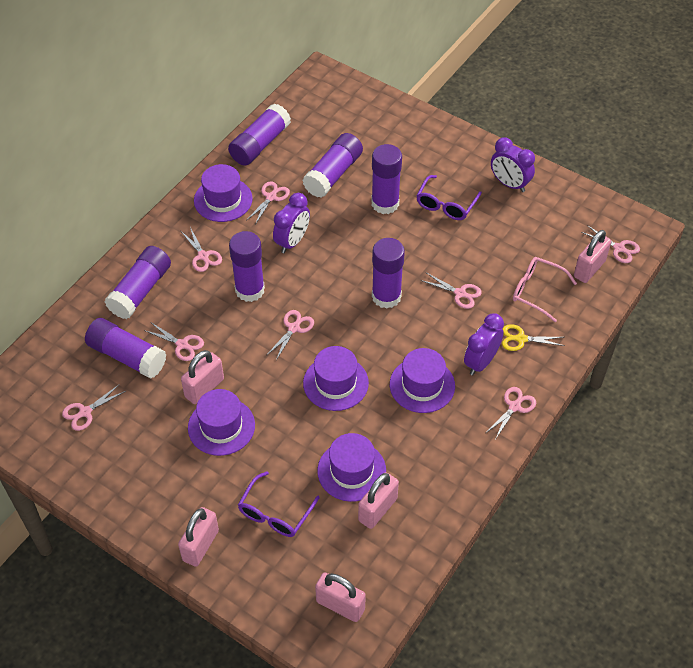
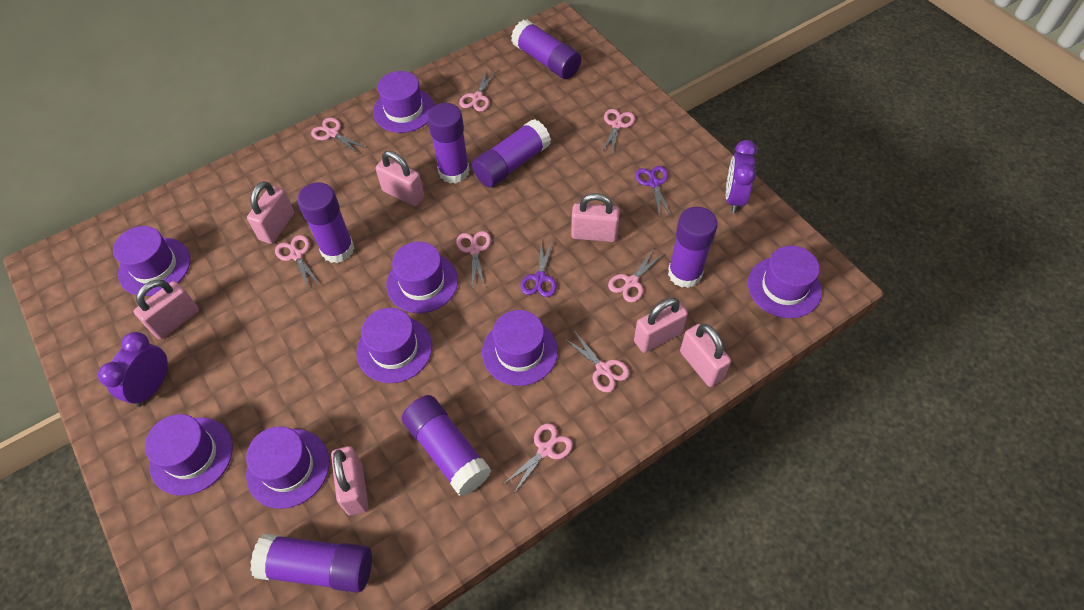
pink glasses: [513,257,577,322] = 1 -> none = 0
pink padlock: [178,507,219,567] [181,350,224,404] [315,573,366,622] [358,472,399,529] [574,230,611,283] = 5 -> [133,279,199,340] [247,181,294,244] [331,446,368,515] [376,151,424,206] [571,193,620,242] [634,298,688,353] [680,324,731,387] = 7
purple clock: [273,193,310,253] [464,313,504,375] [491,137,535,192] = 3 -> [98,332,168,407] [726,140,757,213] = 2
purple glasses: [238,472,320,537] [416,175,482,220] = 2 -> none = 0
purple hat: [188,389,255,456] [194,164,253,222] [303,346,369,411] [317,433,386,502] [390,348,455,413] = 5 -> [113,226,191,296] [145,414,233,496] [246,426,329,509] [356,308,432,383] [373,71,434,133] [386,241,458,313] [482,310,558,386] [748,246,822,318] = 8
purple scissors: none = 0 -> [520,240,557,297] [635,166,671,217] = 2
yellow scissors: [502,324,565,351] = 1 -> none = 0

